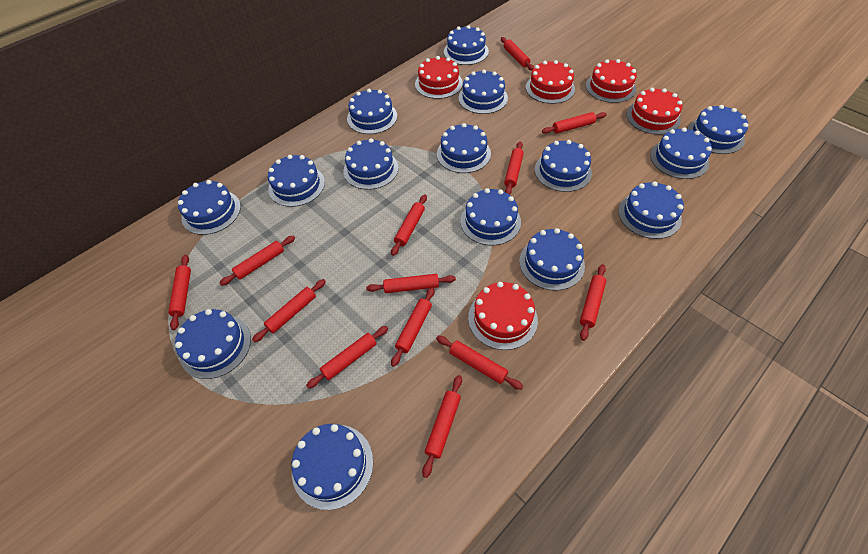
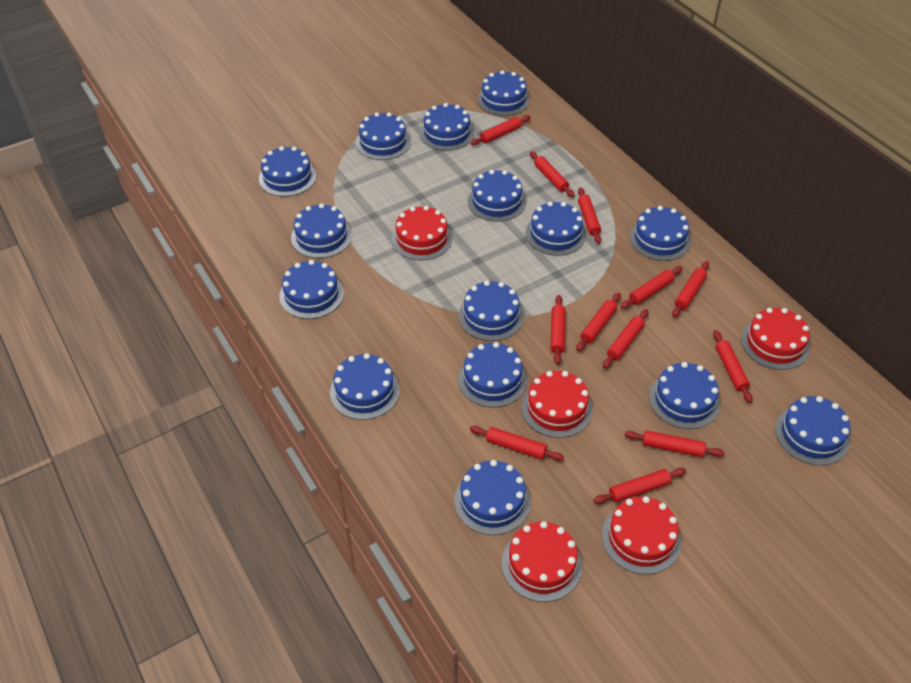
red rolling pin: [168,255,191,330] [219,236,295,286] [252,279,326,343] [306,326,388,389] [366,274,456,293] [391,194,427,256] [391,287,435,367] [422,375,462,478] [436,336,523,390] [501,37,534,71] [504,141,524,195] [542,112,607,134] [580,264,606,341] = 13 -> [470,426,564,461] [471,115,531,145] [530,151,575,198] [551,295,565,365] [576,293,621,351] [578,188,601,244] [593,468,686,504] [603,309,649,368] [620,266,682,309] [624,430,725,457] [672,261,709,317] [713,330,753,403] = 12

